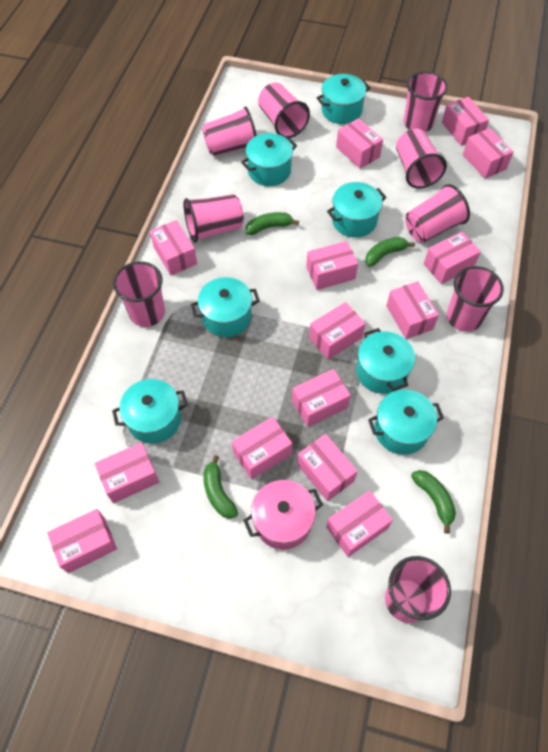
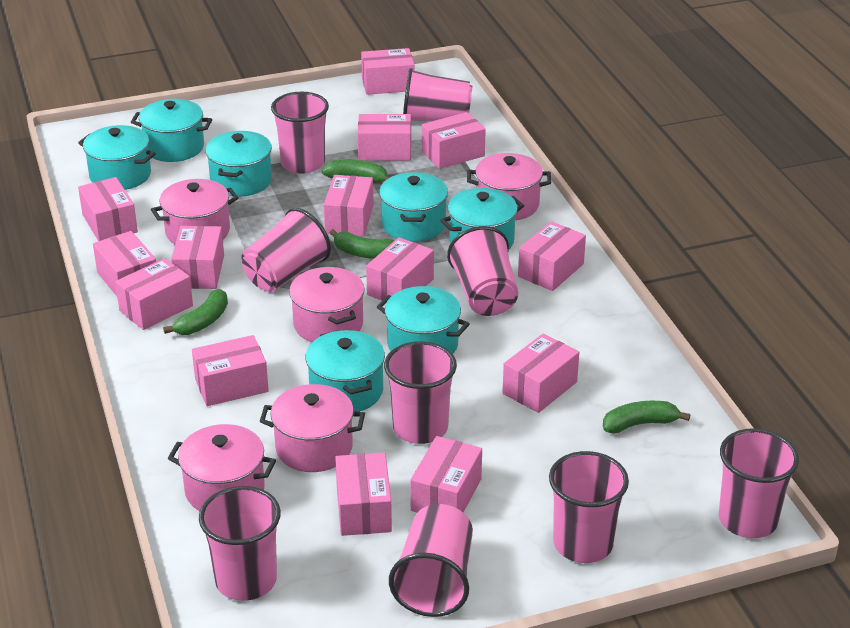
pink pot: [243,480,323,550] = 1 -> [151,179,239,244] [168,424,276,511] [260,384,365,472] [289,267,365,342] [467,153,551,220] = 5

